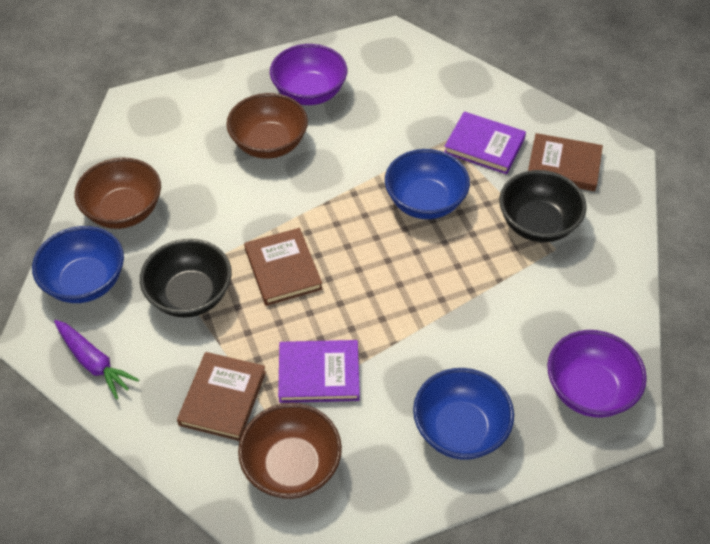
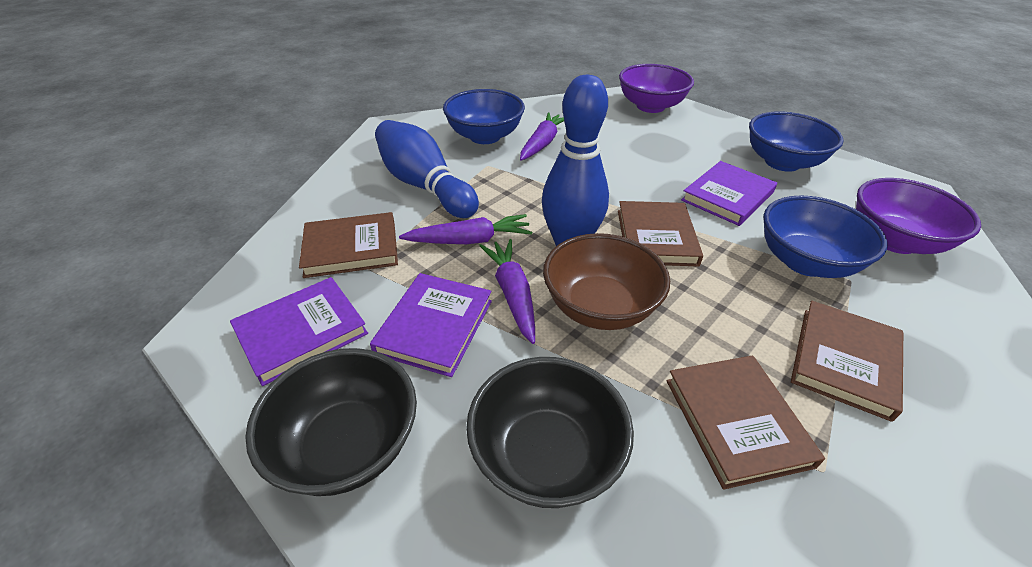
blue bowling pin: none = 0 -> [375,120,479,218] [542,75,609,246] = 2
brown book: [177,352,266,441] [244,228,322,306] [528,133,603,191] = 3 -> [299,212,398,278] [618,201,703,266] [667,355,825,490] [791,301,903,422] = 4
brown bowl: [75,157,161,229] [226,93,308,159] [238,403,342,499] = 3 -> [543,233,670,330] = 1
purple book: [278,340,360,403] [444,112,526,174] = 2 -> [230,277,368,386] [370,273,492,377] [681,161,777,226] = 3
purple carrot: [54,320,139,400] = 1 -> [399,214,532,244] [479,239,535,344] [520,112,564,161] = 3

